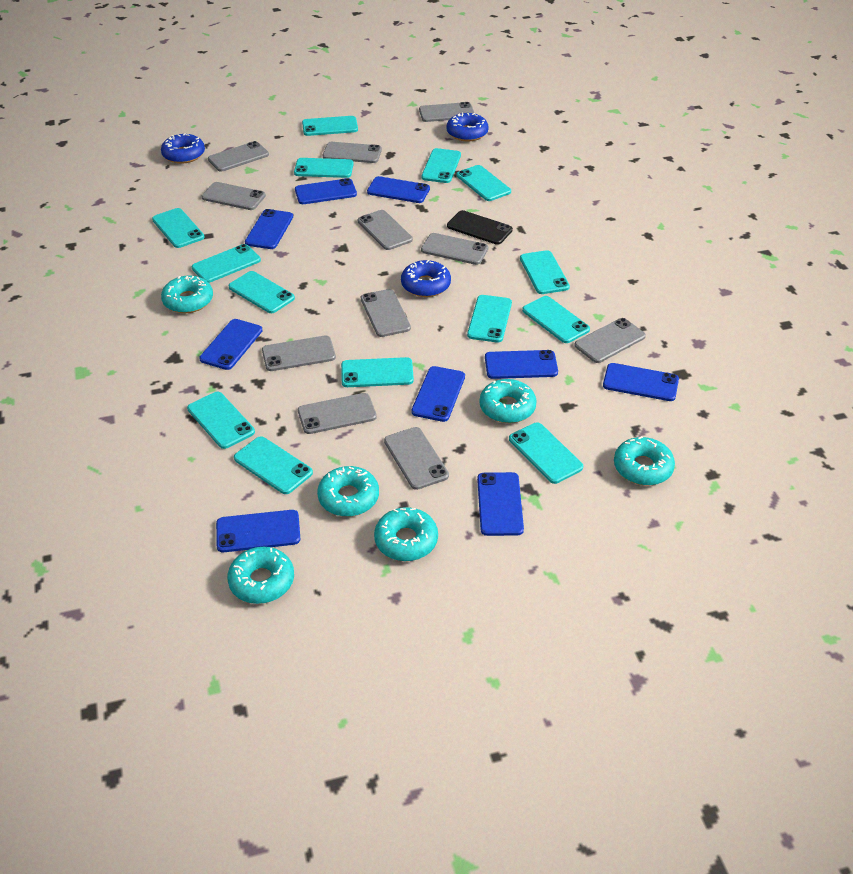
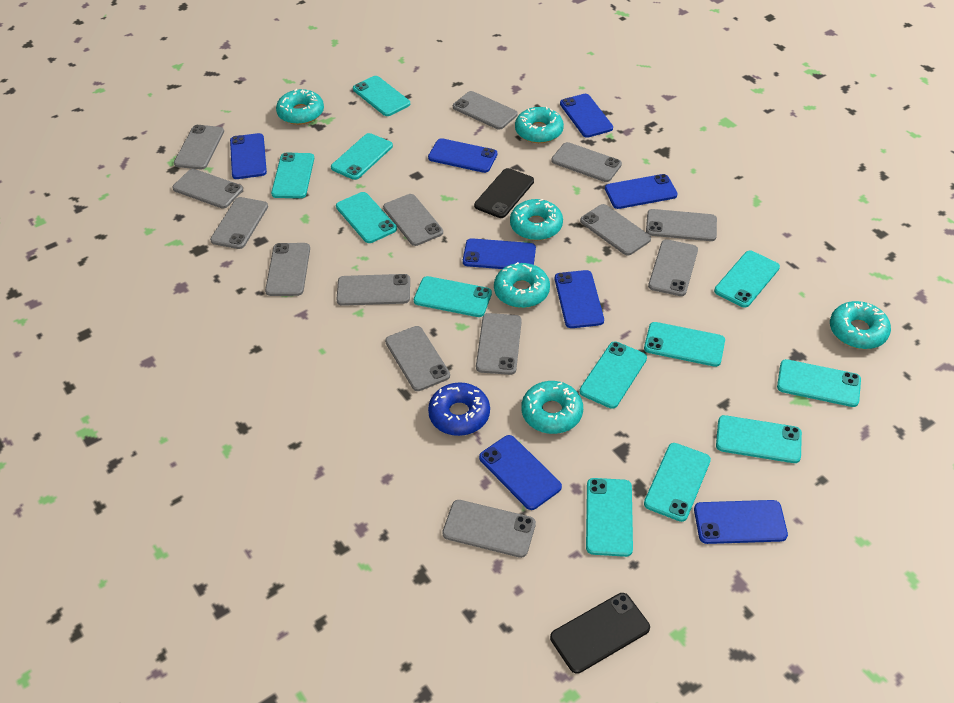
black phone: [447,210,513,245] = 1 -> [474,168,534,218] [550,593,650,674] = 2
blue donut: [161,133,205,164] [401,260,451,297] [446,112,489,141] = 3 -> [428,382,490,436] = 1
blue phone: [199,319,263,370] [216,510,300,552] [245,209,293,249] [295,178,357,204] [367,176,430,203] [411,366,465,422] [477,472,524,536] [485,350,558,379] [603,363,679,401] = 9 -> [230,133,267,179] [428,138,497,173] [463,238,536,269] [479,435,562,510] [555,270,604,328] [560,94,613,138] [605,174,678,209] [694,500,788,544] = 8
grey phone: [202,182,266,210] [208,141,269,172] [262,336,336,371] [298,393,377,434] [323,142,382,163] [358,210,413,250] [361,289,411,337] [384,427,449,490] [419,102,474,122] [421,233,488,265] [574,318,646,363] = 11 -> [172,169,243,208] [174,125,224,169] [210,197,268,249] [265,243,310,296] [336,274,410,306] [383,194,443,246] [385,326,450,391] [442,500,536,558] [453,91,518,129] [476,313,522,375] [551,142,622,182] [580,204,651,255] [646,209,717,241] [648,239,698,296] = 14
turquoise phone: [152,208,205,248] [187,392,255,449] [192,244,261,283] [228,271,295,313] [234,436,313,494] [294,158,354,178] [302,116,358,136] [341,357,414,387] [421,148,461,183] [457,165,511,201] [467,295,512,343] [509,422,583,484] [520,250,570,294] [522,296,590,343] = 14 -> [271,153,314,198] [331,133,393,180] [336,192,397,243] [353,76,410,116] [414,276,492,317] [579,341,647,409] [586,478,633,557] [644,322,725,367] [644,443,711,522] [714,251,780,308] [716,415,802,463] [777,359,861,407] = 12

